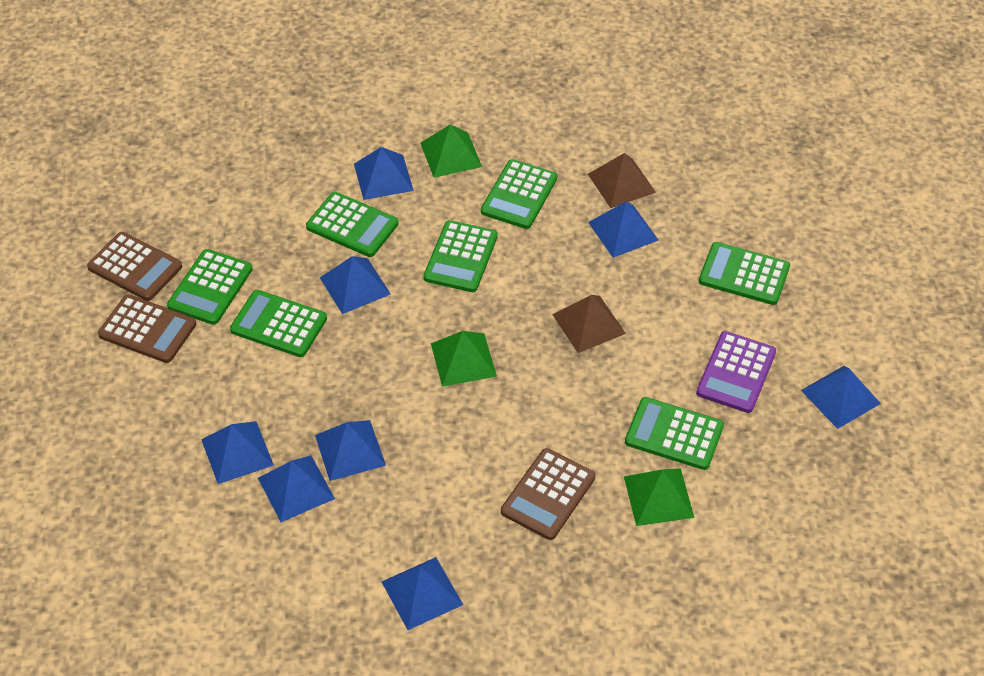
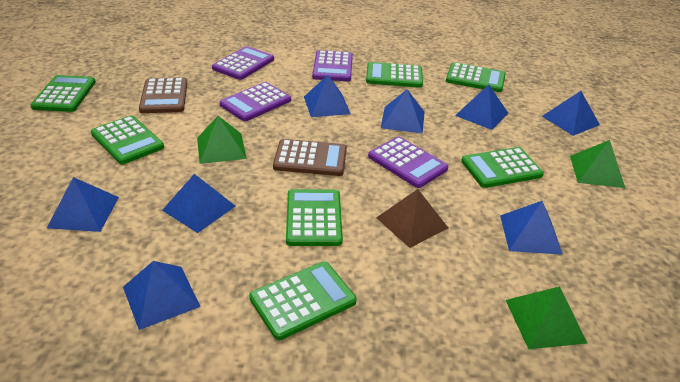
brown calculator: [87,232,182,301] [98,295,196,363] [501,448,595,540] = 3 -> [139,77,187,113] [273,139,347,176] = 2
brown pyramid: [552,295,626,353] [588,153,656,208] = 2 -> [376,189,448,248] = 1
purple calculator: [696,331,776,413] = 1 -> [212,46,274,80] [219,82,291,121] [312,50,353,81] [368,136,448,188] = 4

